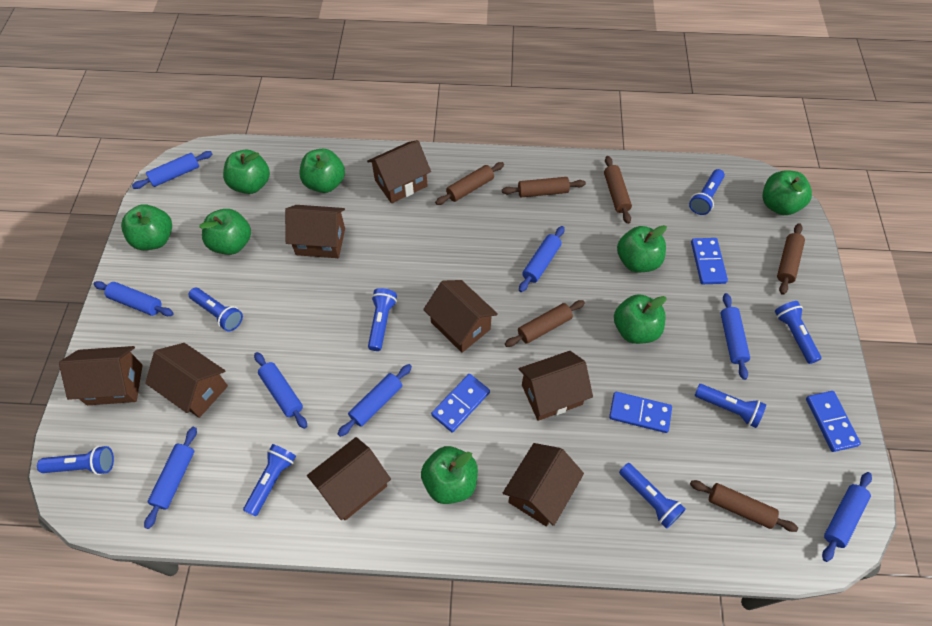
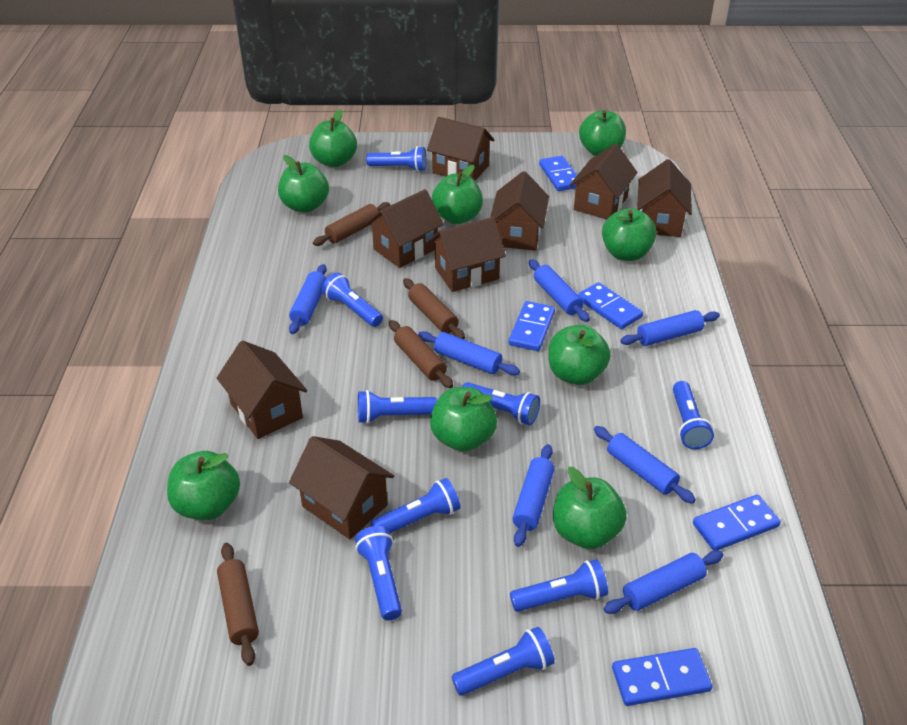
blue domino: [431,374,490,432] [609,392,672,433] [691,238,728,284] [806,391,861,452] = 4 -> [509,301,555,351] [539,156,577,191] [578,282,643,329] [612,648,712,706] [693,495,781,551] = 5
blue flashlight: [37,446,114,475] [189,288,243,331] [243,444,296,517] [368,288,397,351] [619,463,686,529] [689,169,725,215] [694,384,766,428] [775,301,821,364] = 8 -> [322,273,383,327] [355,526,402,621] [358,390,437,424] [366,146,427,172] [371,478,460,533] [452,627,555,696] [462,382,540,425] [510,559,608,612] [673,381,714,449] = 9
blue rolling pin: [94,281,174,316] [132,151,212,189] [144,427,197,529] [254,352,307,429] [338,364,412,437] [519,226,565,292] [720,293,750,380] [822,472,872,562] = 8 -> [289,264,327,334] [418,331,520,375] [512,444,554,547] [529,259,590,322] [594,426,696,504] [604,550,724,614] [620,310,720,346] = 7
brown rolling pin: [435,162,504,205] [502,177,586,197] [505,300,585,347] [604,156,632,224] [690,480,798,532] [777,223,805,295] = 6 -> [217,543,259,666] [313,202,390,246] [389,320,453,388] [403,278,465,339] = 4
green apple: [121,205,172,250] [199,209,251,255] [223,149,270,194] [300,148,345,193] [421,446,478,504] [614,294,667,344] [617,225,667,273] [762,170,812,215] = 8 -> [167,451,240,520] [278,155,329,213] [309,110,357,167] [430,387,497,452] [431,165,483,224] [548,325,611,385] [553,467,627,549] [579,110,626,156] [602,208,657,261] = 9

